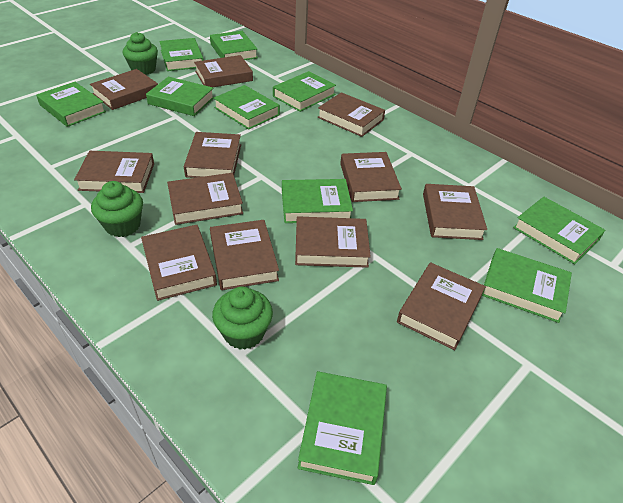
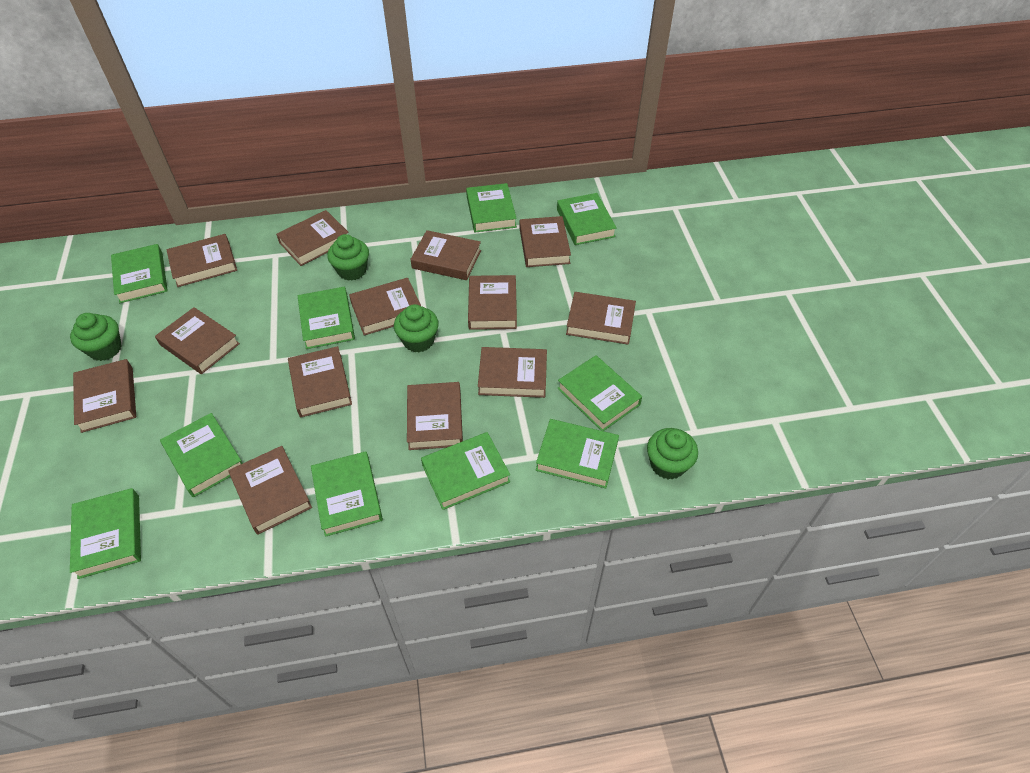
brown book: [74,151,154,193] [90,69,158,110] [141,225,217,301] [167,173,243,225] [184,132,241,178] [194,55,253,87] [210,220,279,290] [295,216,371,268] [317,92,385,137] [340,152,402,202] [397,262,486,350] [423,184,487,240] = 12 -> [73,359,136,433] [155,307,240,374] [166,234,237,287] [228,446,312,535] [276,210,349,266] [288,346,352,418] [349,278,421,336] [407,382,463,450] [410,230,481,280] [468,275,517,330] [478,347,547,398] [519,216,571,267] [566,292,636,345] = 13
green cupcake: [91,181,143,237] [123,32,158,75] [212,287,273,350] = 3 -> [70,313,122,361] [327,234,369,281] [394,304,439,352] [647,428,698,480] = 4

